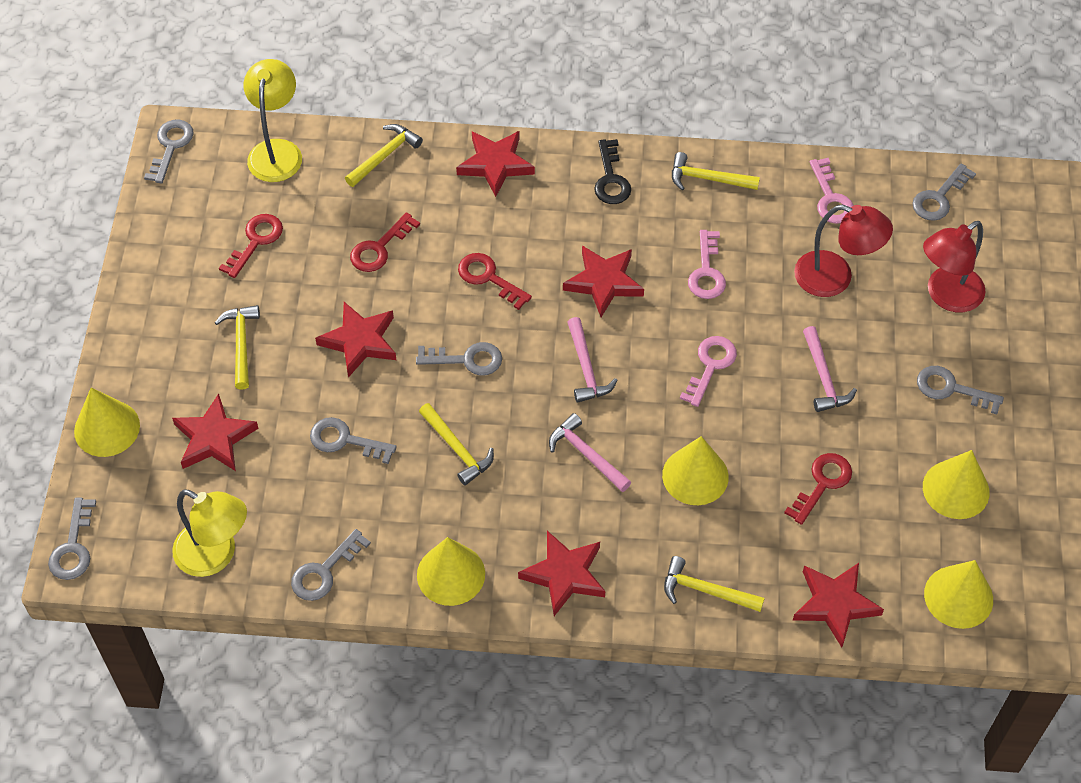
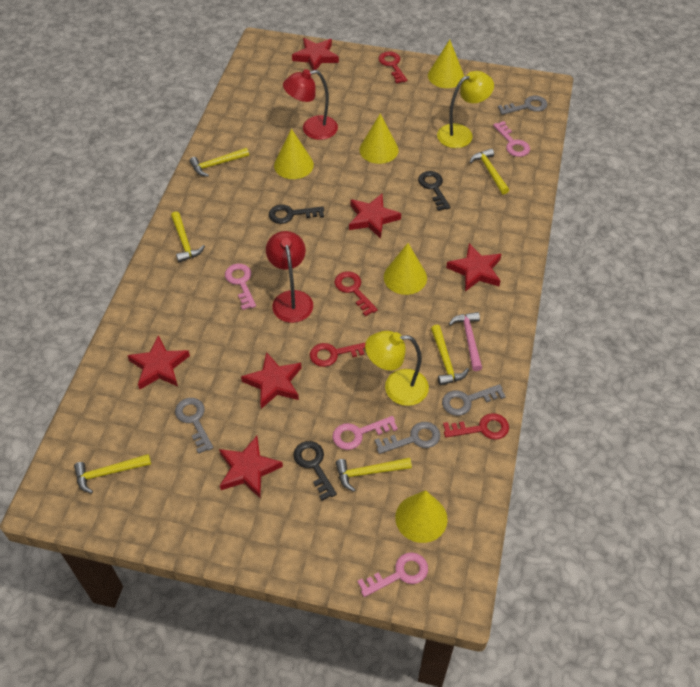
black key: [594,139,631,204] = 1 -> [269,205,324,224] [293,441,337,501] [418,171,451,211] = 3
grey key: [48,498,96,580] [144,120,194,183] [291,529,371,601] [310,417,397,464] [416,342,502,376] [912,164,976,221] [917,366,1004,414] = 7 -> [175,398,213,454] [375,422,440,454] [442,384,506,416] [498,96,547,115] = 4
pink hammer: [549,413,631,492] [567,317,618,403] [803,326,857,412] = 3 -> [449,312,482,371] = 1
pink key: [680,336,737,407] [688,230,726,299] [810,158,854,224] = 3 -> [225,263,256,310] [332,416,398,450] [357,552,428,597] [493,121,530,157] = 4
yellow hammer: [215,305,260,390] [345,124,423,187] [419,403,494,485] [664,556,765,612] [672,152,760,191] = 5 -> [74,454,151,494] [171,211,205,262] [189,148,249,177] [336,458,412,492] [431,325,469,386] [469,148,509,195] = 6

